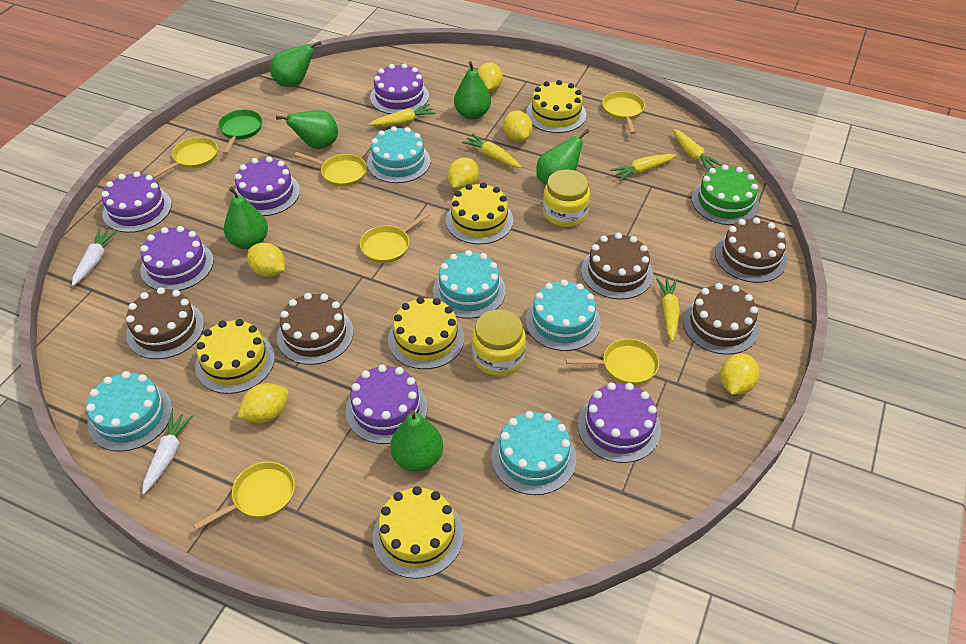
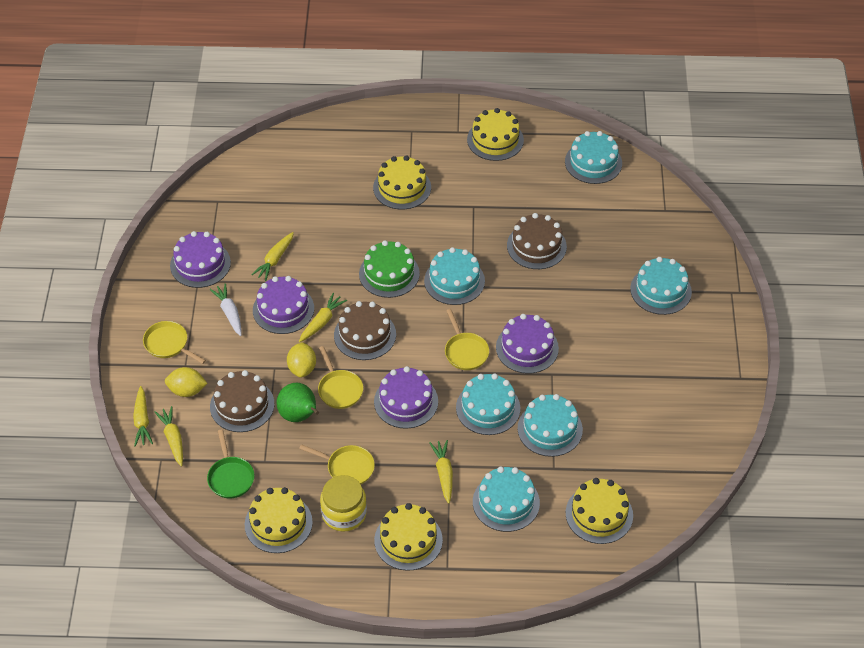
brown cake: [126,287,204,359] [277,293,354,365] [581,233,653,299] [683,283,759,355] [715,218,787,283] = 5 -> [210,370,275,432] [334,301,396,360] [507,213,567,269] = 3
green pear: [224,187,268,249] [270,41,321,87] [276,110,338,149] [390,410,443,472] [454,61,491,120] [536,129,589,185] = 6 -> [276,383,319,422] = 1
purple cake: [101,171,172,233] [140,226,214,291] [233,157,300,216] [346,365,427,444] [370,63,429,114] [578,382,661,463] = 6 -> [170,231,231,288] [253,276,314,334] [374,366,438,429] [496,314,559,374] = 4
turquoise cake: [86,371,173,452] [367,126,431,183] [433,250,506,319] [491,411,576,495] [526,280,601,351] = 5 -> [424,247,485,305] [456,373,520,435] [473,466,540,532] [518,394,583,457] [565,131,622,184] [630,257,692,315] = 6
white carrot: [72,229,117,286] [142,412,193,494] = 2 -> [209,283,242,336] = 1
yellow jar: [472,310,526,376] [543,169,590,227] = 2 -> [320,475,367,531] = 1
yellow lemon: [237,383,289,423] [247,242,285,277] [447,157,479,190] [477,62,503,92] [503,110,533,142] [720,353,759,395] = 6 -> [165,367,208,397] [287,342,316,378] = 2
yellow pan: [151,137,218,178] [193,461,295,530] [294,152,367,187] [360,211,431,263] [566,339,659,385] [602,91,645,134] = 6 -> [143,321,206,364] [299,444,375,484] [318,346,363,409] [445,309,489,370] = 4

